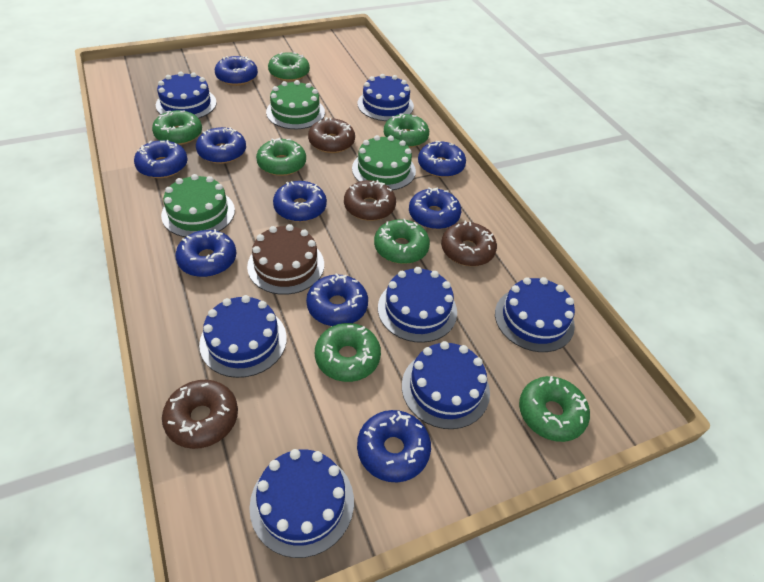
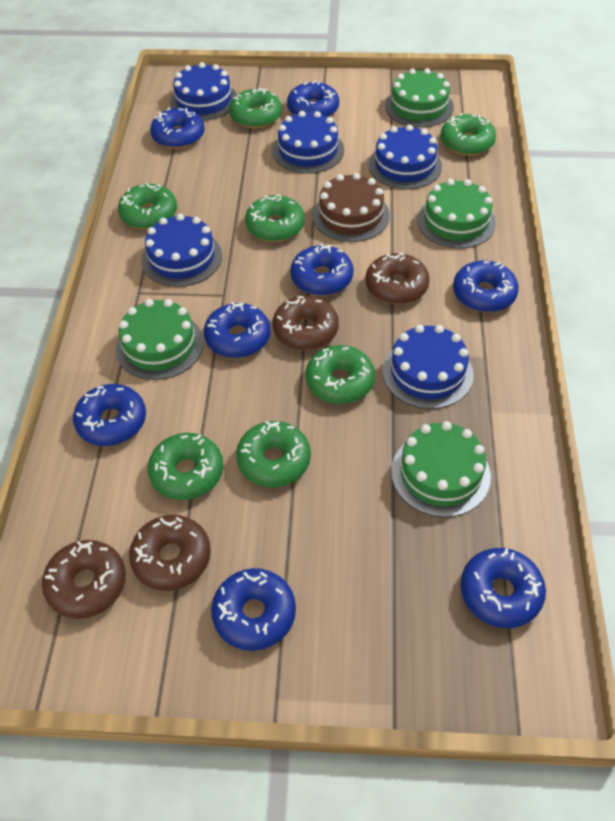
blue cake: [156,72,217,118] [199,295,287,378] [250,449,354,558] [357,74,414,121] [378,267,457,343] [402,341,490,429] [495,277,575,352] = 7 -> [141,214,222,287] [170,62,237,121] [272,111,344,174] [368,125,442,189] [382,325,473,409] = 5
blue donut: [134,140,188,178] [175,229,236,277] [196,127,246,164] [215,56,258,86] [273,181,327,222] [306,273,368,326] [357,410,431,482] [409,188,461,229] [418,141,466,178] = 9 -> [73,384,146,446] [150,108,204,149] [204,302,271,358] [211,568,296,651] [287,80,339,117] [290,243,354,296] [453,261,519,312] [460,548,546,628] = 8
green cake: [161,174,235,237] [266,80,325,129] [352,135,416,190] = 3 -> [116,299,204,380] [385,68,454,127] [391,421,491,517] [417,179,496,249] = 4

